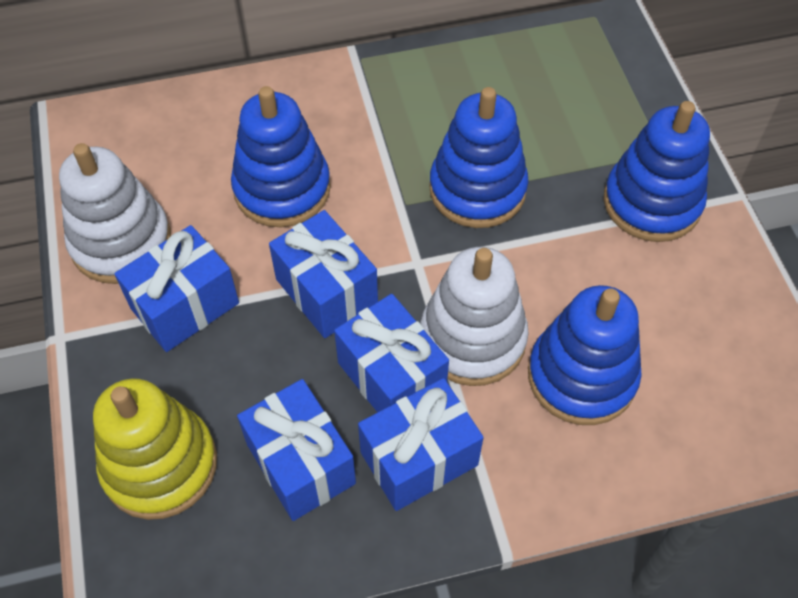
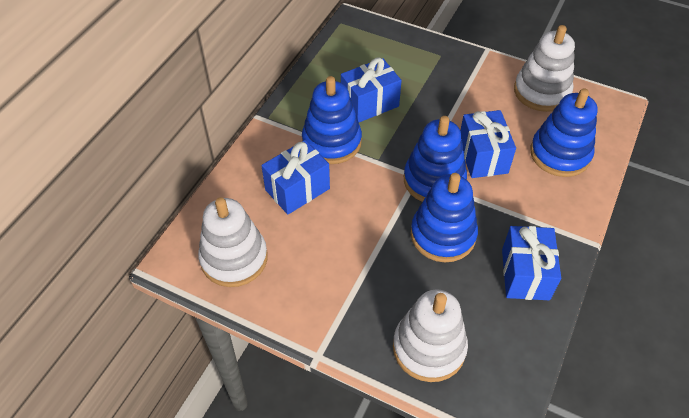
blue gift: [114,225,239,352] [237,379,356,521] [269,210,378,338] [334,294,449,412] [358,378,484,511] = 5 -> [261,140,330,214] [341,57,402,122] [460,110,516,178] [502,226,561,300] = 4
white stacking toy: [59,143,171,284] [420,247,529,386] = 2 -> [198,197,268,287] [393,289,468,382] [514,25,575,112] = 3
yellow stacking toy: [93,378,217,520] = 1 -> none = 0

